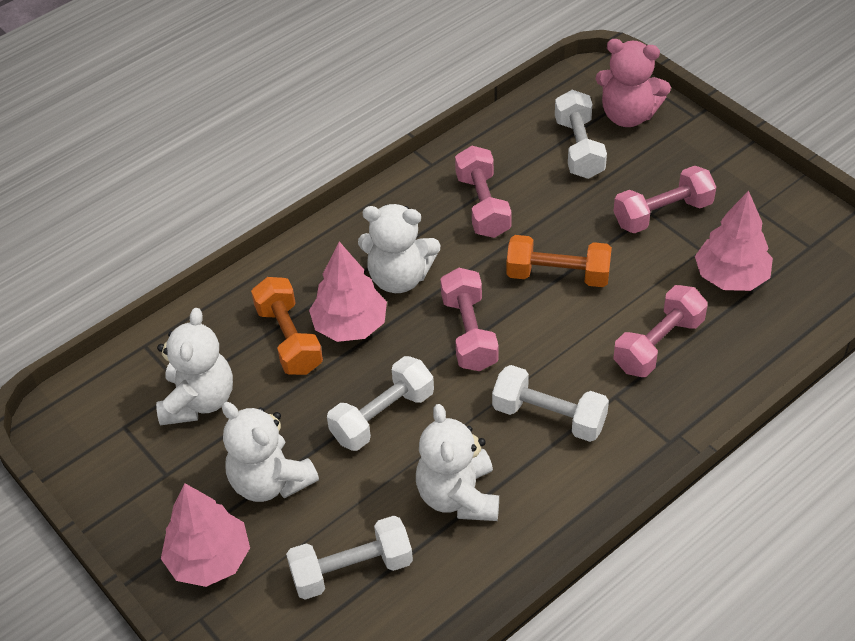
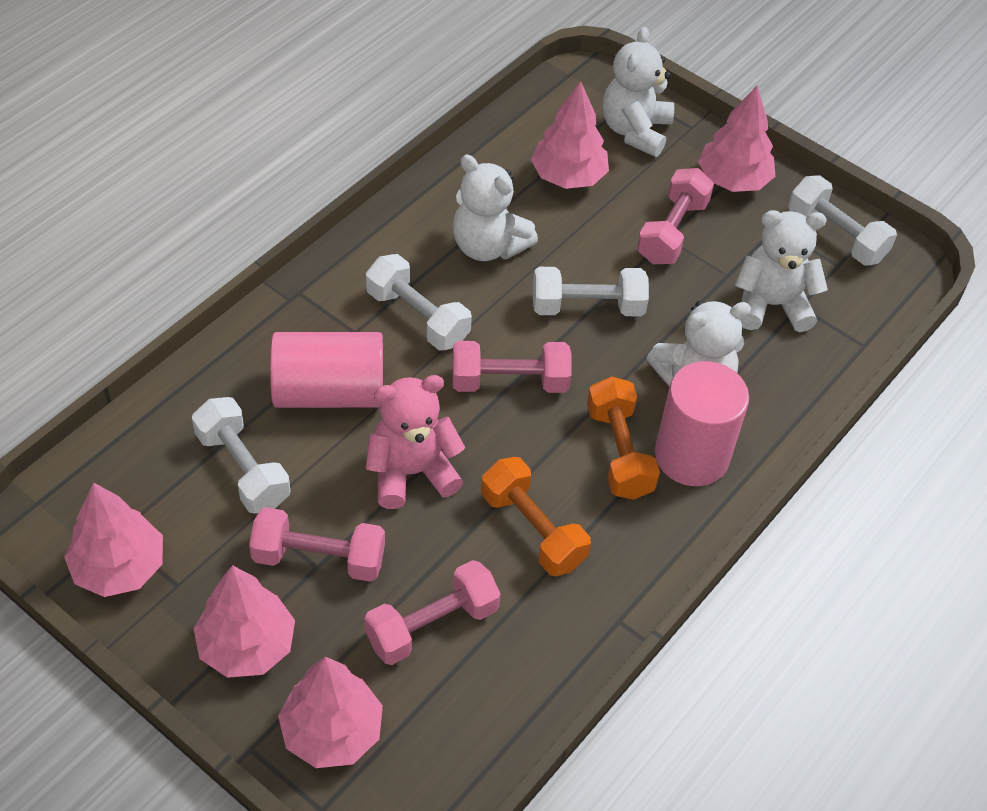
pink cylinder: none = 0 -> [270,332,383,408] [655,361,749,486] = 2
pink tree: [161,483,250,587] [309,242,387,342] [695,191,773,291] = 3 -> [64,483,163,597] [193,565,295,678] [278,657,383,768] [531,81,609,189] [698,86,776,192] = 5

